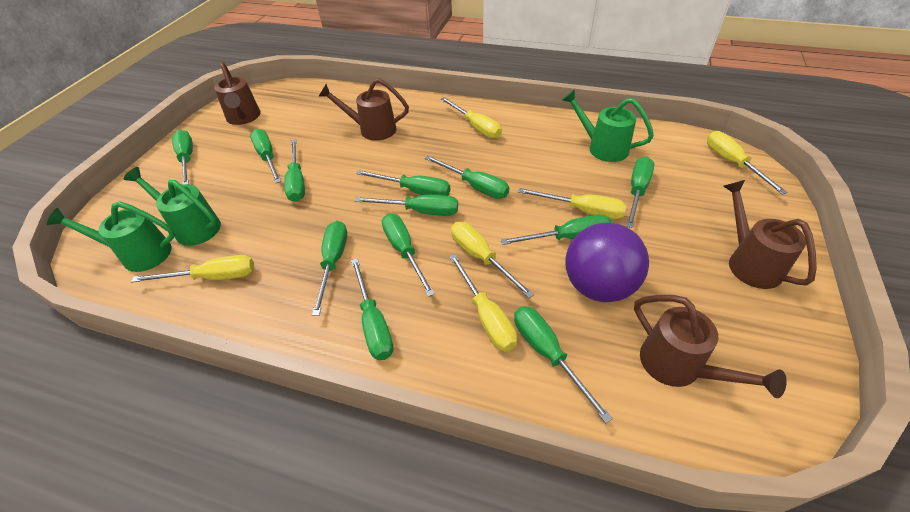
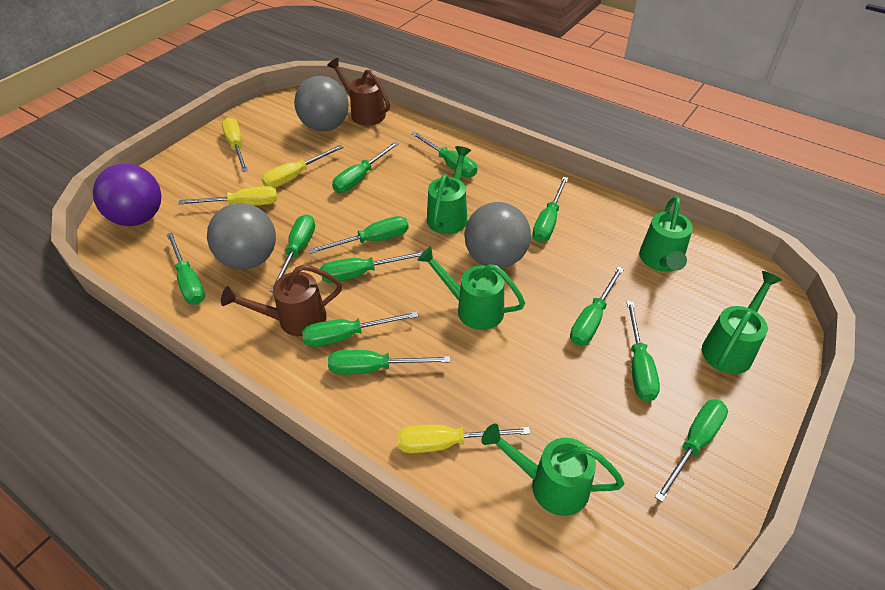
brown watering can: [214,61,260,125] [318,78,409,141] [634,295,787,398] [723,180,817,289] = 4 -> [221,265,342,336] [327,58,390,125] = 2
green watering can: [47,201,175,272] [124,167,221,246] [562,89,654,162] = 3 -> [418,247,525,330] [427,146,471,234] [481,424,624,516] [639,196,693,272] [702,271,782,374] = 5
grey ball: none = 0 -> [207,203,276,269] [294,76,348,131] [464,202,531,268] = 3
yellow screwdriver: [131,255,254,282] [441,97,502,139] [449,254,517,351] [451,222,534,298] [518,188,626,219] [707,131,788,195] = 6 -> [178,186,278,206] [222,118,248,172] [261,145,343,188] [398,425,530,453] = 4

